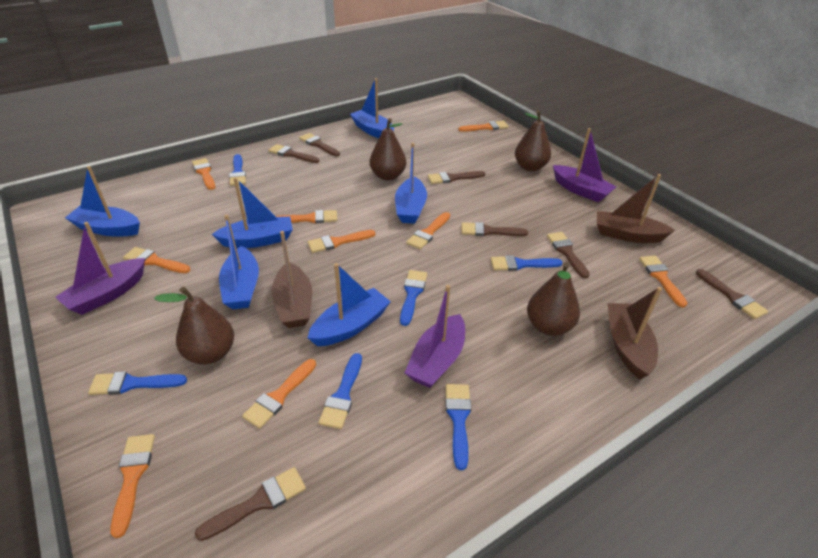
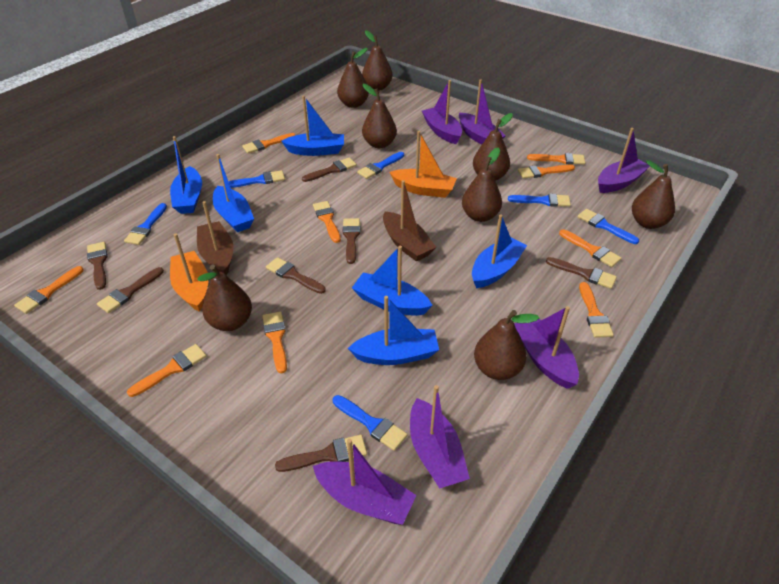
brown boat: [271,231,312,328] [597,174,675,243] [607,287,662,380] = 3 -> [197,201,234,275] [383,180,436,261] = 2
brown pear: [154,286,234,364] [370,118,406,181] [515,110,551,171] [527,262,580,336] = 4 -> [197,264,252,331] [337,48,369,108] [362,30,392,91] [362,84,397,148] [462,147,502,222] [473,113,513,181] [474,310,539,380] [632,160,675,229] = 8
orange boat: none = 0 -> [170,234,209,312] [389,131,457,198] = 2
purple boat: [55,222,145,315] [405,285,465,388] [553,128,616,202] = 3 -> [313,439,417,525] [410,385,470,488] [422,80,462,144] [459,79,506,144] [514,306,579,389] [598,128,650,193] = 6

